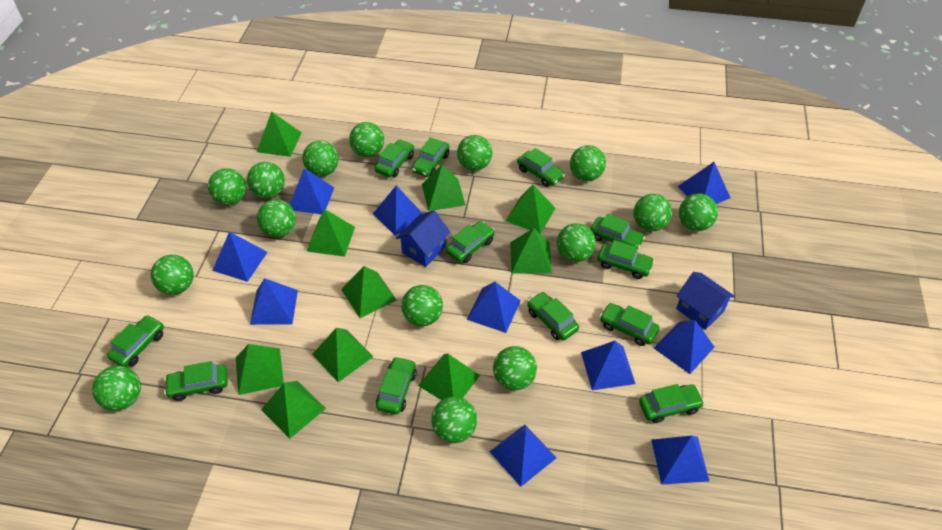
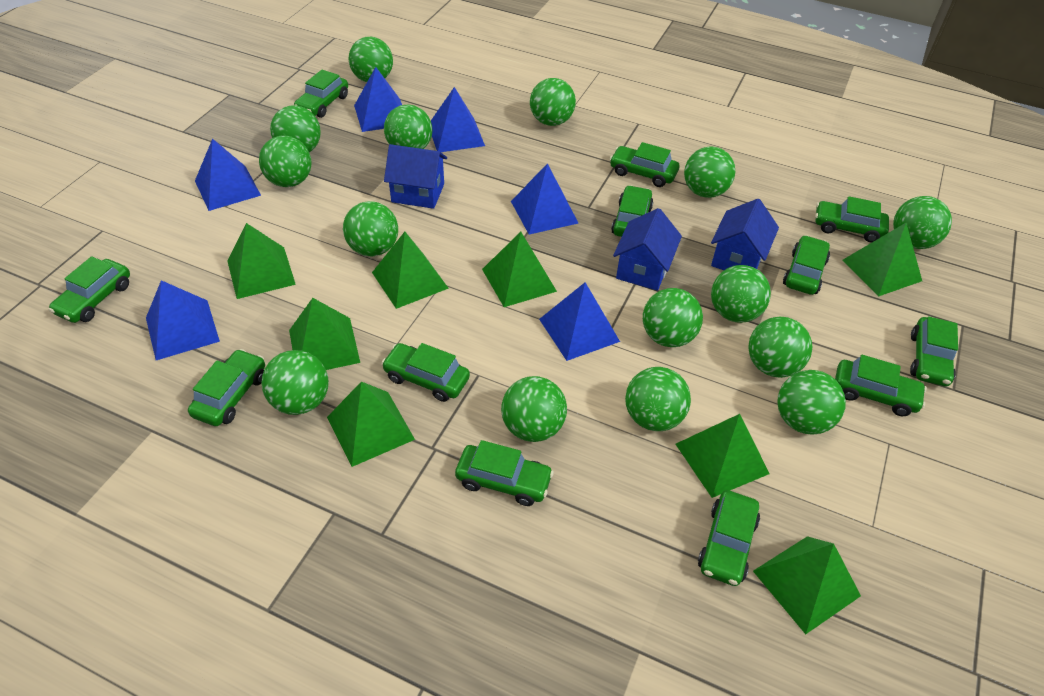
blue house: [396,210,450,267] [676,272,735,330] = 2 -> [384,144,447,209] [613,208,682,291] [711,199,779,270] = 3
blue pyramid: [212,232,268,282] [250,278,298,325] [289,168,334,214] [373,185,423,236] [467,282,520,333] [489,425,556,487] [581,341,635,390] [651,436,709,485] [654,320,714,374] [678,162,731,204] = 10 -> [146,280,220,360] [195,138,261,211] [354,67,402,132] [431,87,485,152] [511,163,578,234] [539,282,620,361] = 6
green pyramid: [236,344,284,395] [257,111,302,157] [261,381,326,439] [307,209,355,257] [312,328,373,382] [341,266,397,318] [418,353,480,400] [422,164,465,211] [505,185,555,234] [510,228,552,274] = 10 -> [227,223,296,299] [289,298,360,370] [327,381,415,467] [372,232,449,309] [482,232,557,307] [676,414,770,498] [753,536,861,634] [843,223,922,297] = 8

